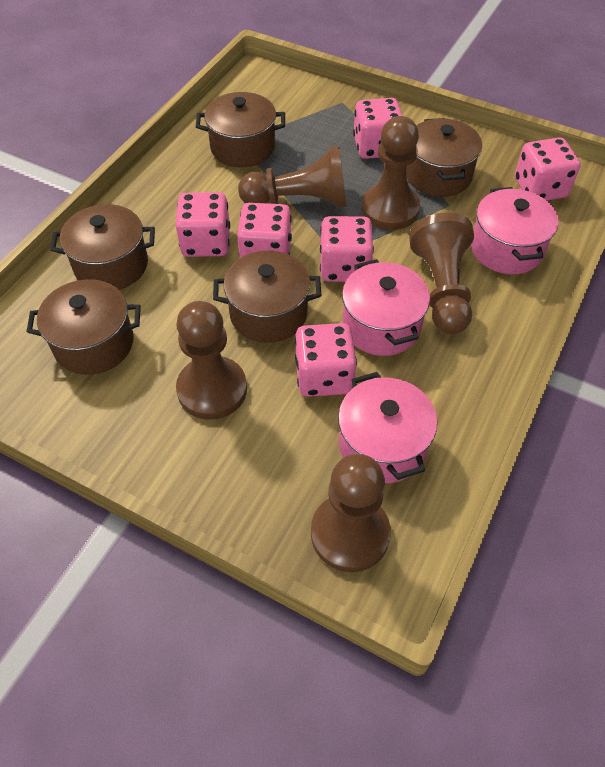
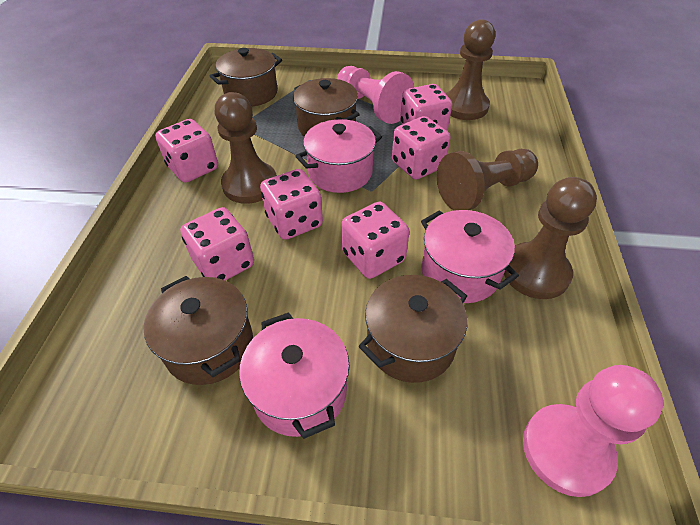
brown pawn: [176,301,247,420] [238,146,347,208] [311,454,391,572] [361,116,420,230] [409,213,474,334] = 5 -> [215,92,277,204] [437,149,538,211] [446,19,495,120] [504,177,597,299] = 4
brown pot: [26,279,141,375] [50,204,155,290] [196,92,285,168] [213,251,321,343] [407,118,482,197] = 5 -> [143,276,253,385] [210,48,282,106] [293,78,360,137] [359,275,467,383] = 4
pink pawn: none = 0 -> [337,66,414,124] [523,365,663,497] = 2

